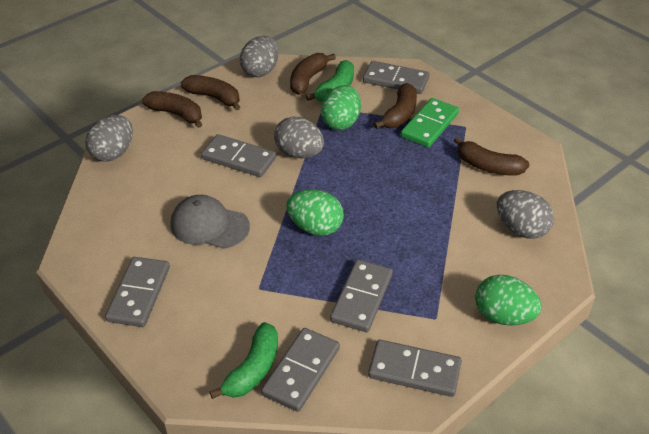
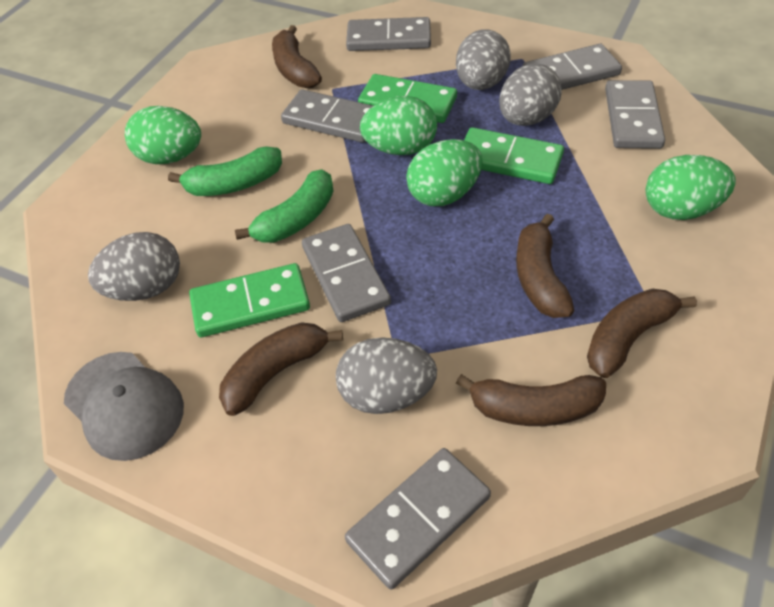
green domino: [401,98,459,148] = 1 -> [189,263,310,337] [358,74,457,123] [464,127,564,184] = 3
green egg: [286,190,344,236] [321,85,361,130] [475,275,542,326] = 3 -> [125,106,201,164] [360,96,437,155] [406,139,483,206] [646,155,736,220] = 4

